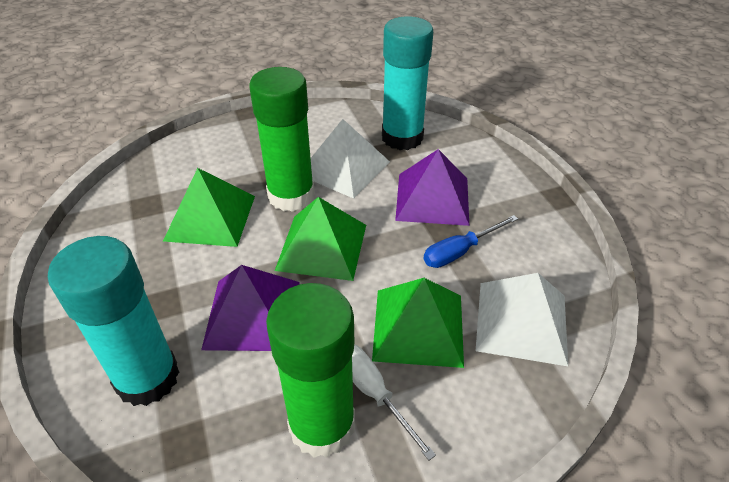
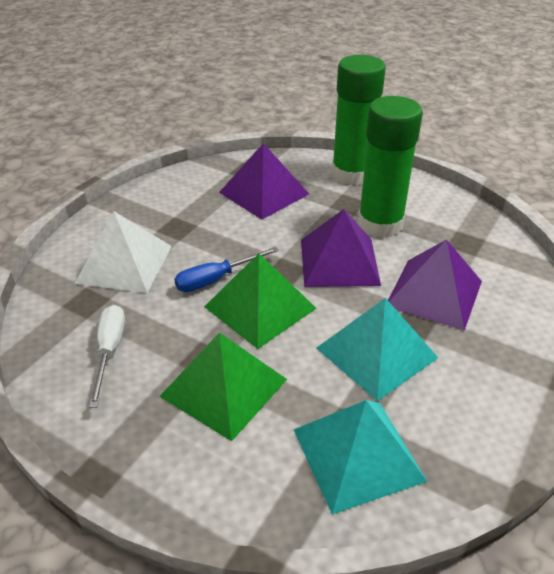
green pyramid: [163,168,255,247] [275,197,366,281] [372,278,464,368] = 3 -> [159,333,287,441] [204,253,317,349] = 2
purple pyramid: [201,265,300,351] [395,149,469,226] = 2 -> [219,143,309,220] [301,209,381,287] [388,239,482,331] = 3
turquoise glue stick: [48,236,179,406] [382,16,433,150] = 2 -> none = 0
turquoise pyramid: none = 0 -> [294,400,427,514] [317,298,438,401] = 2
white pyramid: [311,119,390,199] [476,273,568,366] = 2 -> [75,211,171,293] = 1

